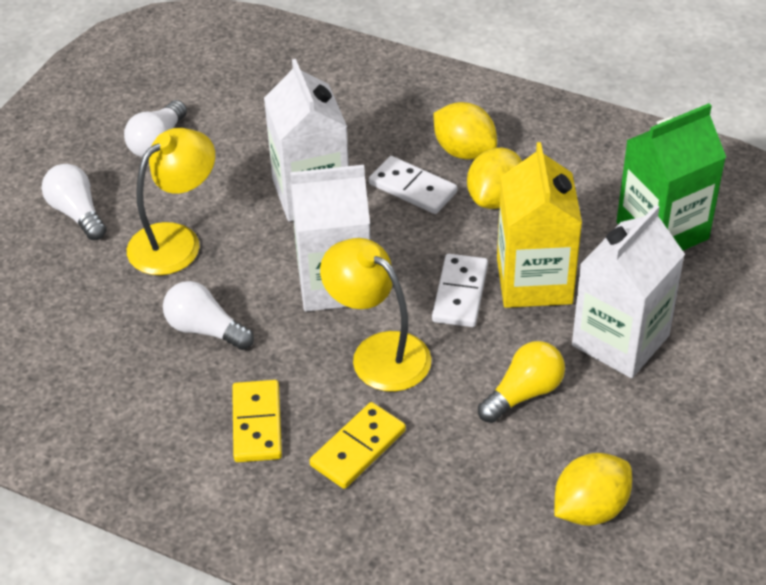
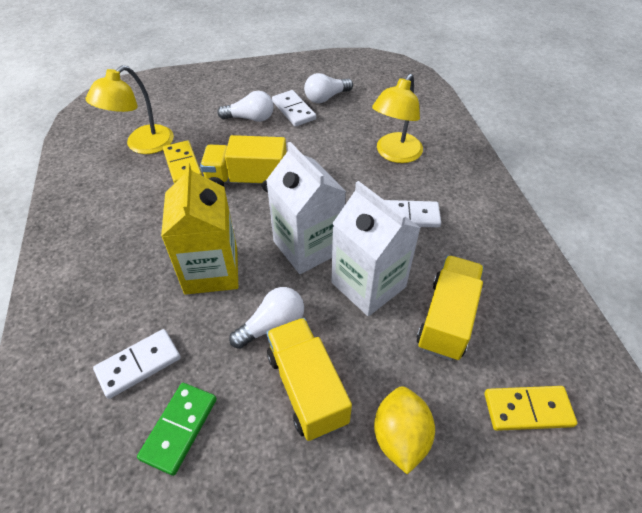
green carton: [616,103,726,251] = 1 -> none = 0
green domino: none = 0 -> [137,383,217,476] = 1
white carton: [264,59,349,222] [290,165,371,312] [572,205,685,378] = 3 -> [266,142,346,274] [331,181,420,316] = 2
white domino: [369,156,457,214] [432,254,488,327] = 2 -> [93,329,181,399] [272,90,316,127] [385,200,441,228] = 3
yellow lemon: [433,102,497,160] [467,148,522,209] [554,453,632,526] = 3 -> [374,386,435,475] = 1
yellow light bulb: [478,341,565,423] = 1 -> none = 0
yellow truck: none = 0 -> [200,135,287,192] [266,318,352,441] [417,255,484,361] = 3

